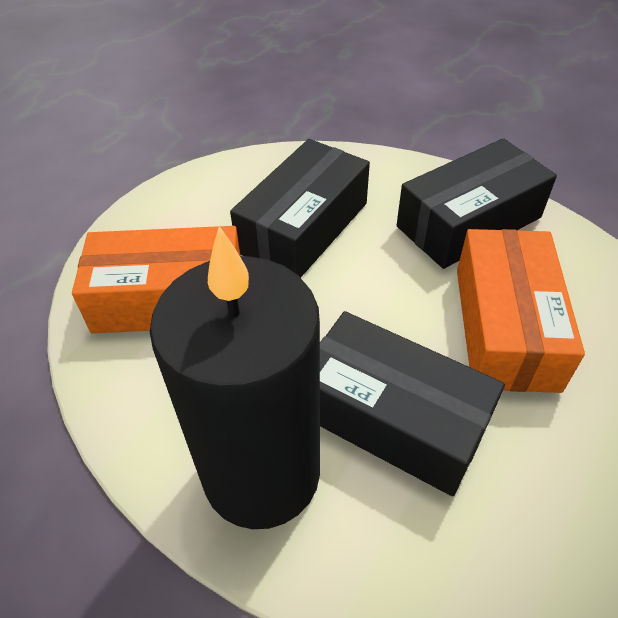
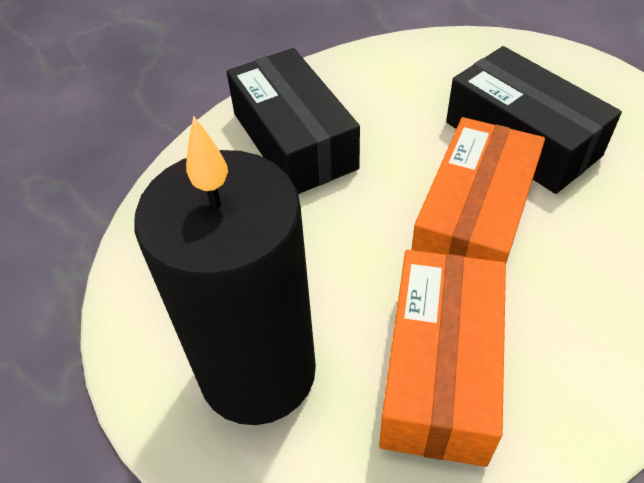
black box: [230,139,370,278] [320,311,505,496] [397,138,557,269] = 3 -> [227,48,360,194] [446,46,622,194] = 2

